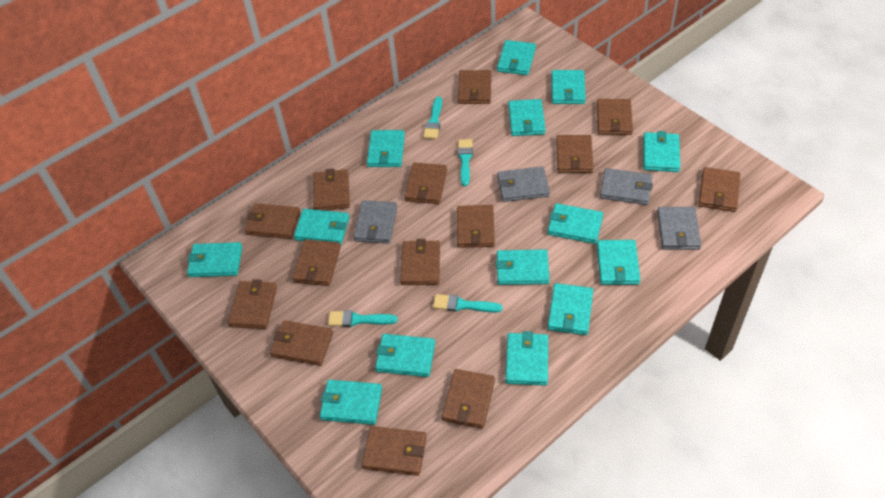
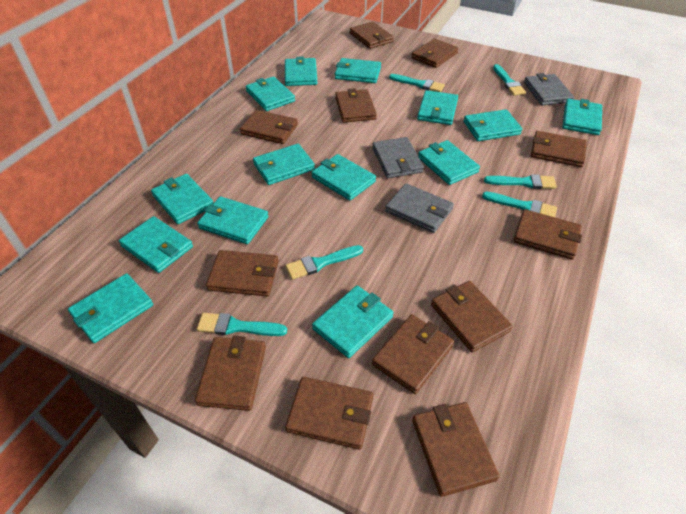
brown wallet: [228,279,277,329] [244,203,300,239] [270,320,333,366] [292,239,341,286] [313,168,350,211] [362,426,426,476] [400,239,440,285] [404,163,447,204] [442,369,495,429] [457,205,495,248] [458,70,491,104] [556,135,593,173] [597,99,633,135] [699,167,740,212] = 14 -> [195,336,266,411] [206,250,279,296] [240,110,298,144] [285,377,373,450] [335,88,377,123] [350,22,394,49] [372,314,454,394] [411,39,459,68] [412,402,499,497] [431,281,513,353] [513,209,582,260] [531,131,586,167] = 12
grey wallet: [354,200,397,244] [497,166,550,202] [600,168,653,205] [657,207,701,250] = 4 -> [372,137,424,178] [385,183,454,233] [524,73,574,106] = 3
turquoise brush: [328,310,398,327] [423,97,442,139] [433,294,503,313] [458,139,473,186] = 4 -> [197,313,287,336] [285,245,363,280] [389,74,445,92] [482,192,557,217] [484,174,557,189] [493,64,526,96] = 6

